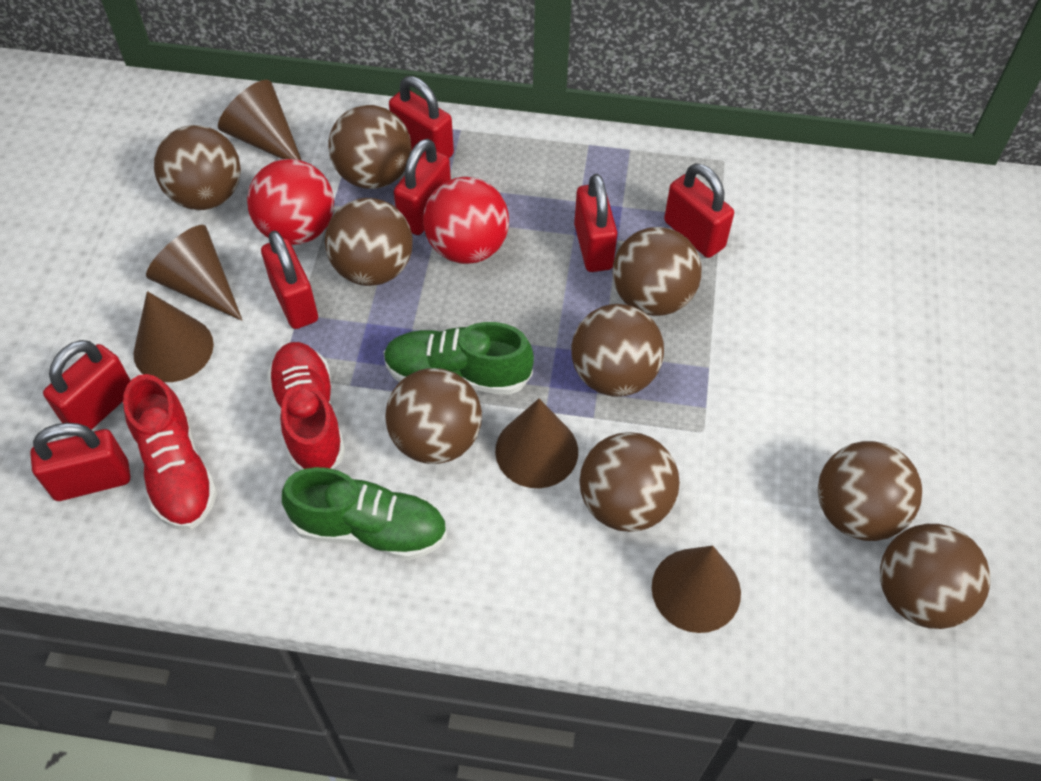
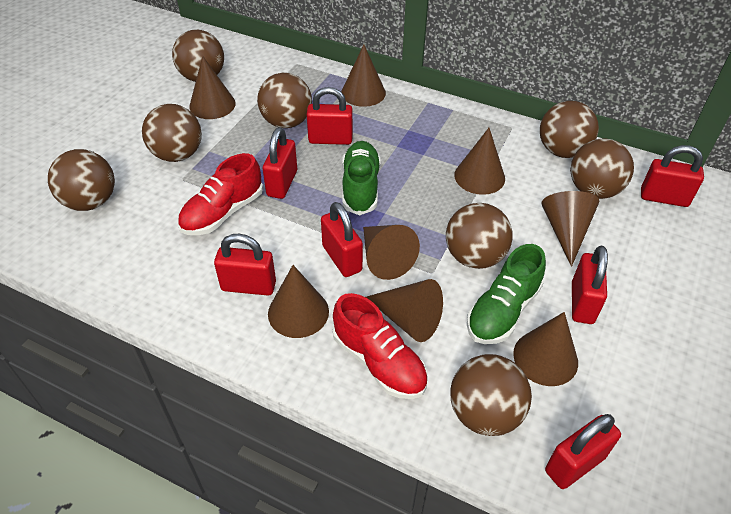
brown ball: [154,125,241,210] [325,198,413,286] [329,105,411,189] [385,368,482,464] [571,304,664,397] [580,432,680,532] [612,227,701,316] [818,441,922,541] [880,524,990,629] = 9 -> [48,149,115,211] [142,104,202,162] [172,30,224,82] [257,73,312,128] [446,203,513,269] [450,354,532,436] [540,101,599,158] [570,138,634,199] = 8
brown cone: [133,291,214,382] [146,225,243,321] [218,80,302,161] [495,399,578,488] [652,545,741,633] = 5 -> [189,56,236,119] [268,265,329,338] [341,45,386,107] [363,225,420,280] [366,279,443,342] [454,128,505,195] [513,312,578,386] [542,191,599,267] = 8
red ball: [247,159,334,245] [423,177,509,264] = 2 -> none = 0

